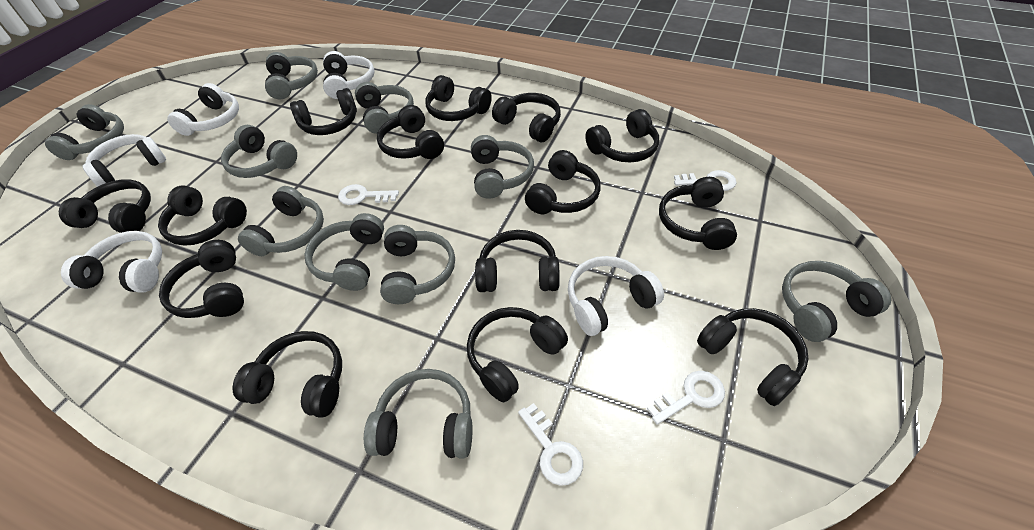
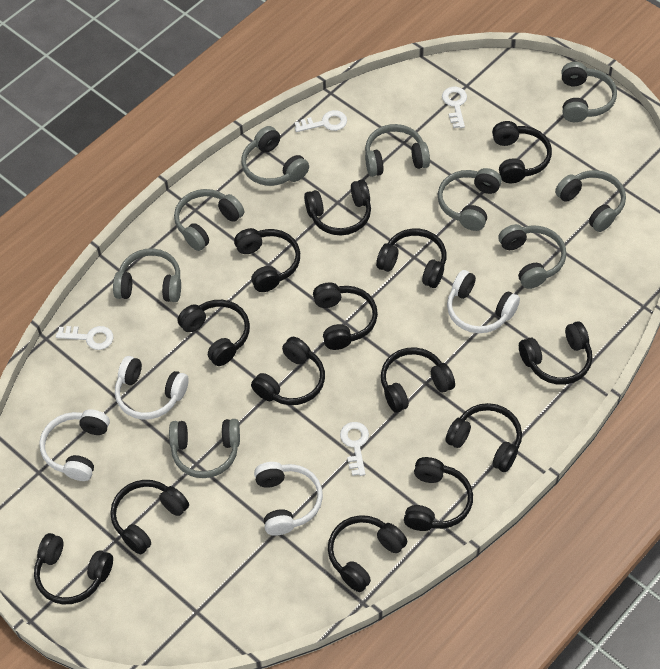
grey headphones: [45,104,124,160] [221,125,297,178] [238,186,324,256] [265,52,318,100] [304,213,384,291] [355,82,414,134] [364,369,472,459] [380,225,455,304] [471,135,534,199] [782,261,891,342] = 10 -> [113,248,181,302] [169,419,240,478] [174,189,244,251] [241,126,309,186] [365,124,430,177] [438,168,502,231] [498,224,566,289] [555,170,626,232] [562,62,617,122] = 9
white headphones: [61,231,162,293] [82,134,166,187] [167,83,239,136] [323,51,375,99] [568,256,664,336] = 5 -> [39,409,110,481] [115,356,189,420] [254,462,323,536] [447,270,520,333] = 4

